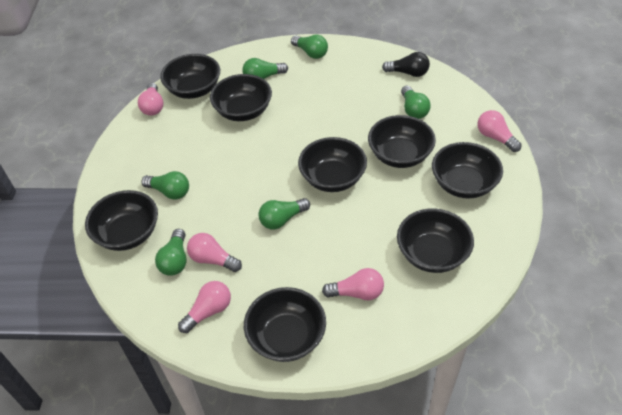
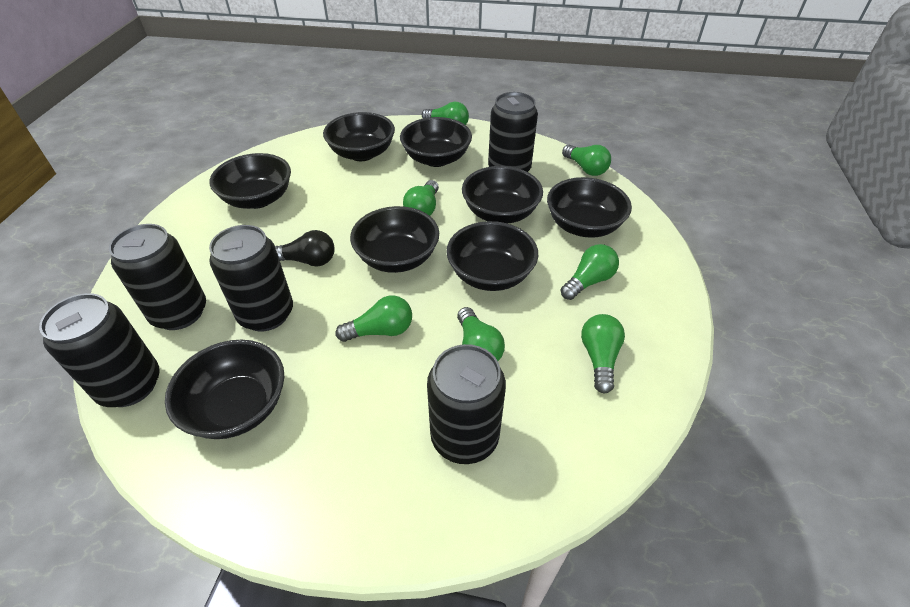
black can: none = 0 -> [39,293,160,407] [109,224,206,330] [209,225,293,332] [427,344,506,464] [488,92,538,172] = 5
green light bulb: [142,171,189,200] [155,229,187,276] [242,58,288,79] [258,198,310,229] [291,35,328,59] [401,86,431,119] = 6 -> [336,295,412,342] [403,180,439,216] [422,102,469,125] [457,307,505,361] [561,244,619,300] [562,145,611,176] [581,314,625,393] = 7
pink light bulb: [138,83,163,116] [178,281,231,333] [187,233,242,272] [322,268,384,300] [477,110,522,152] = 5 -> none = 0

